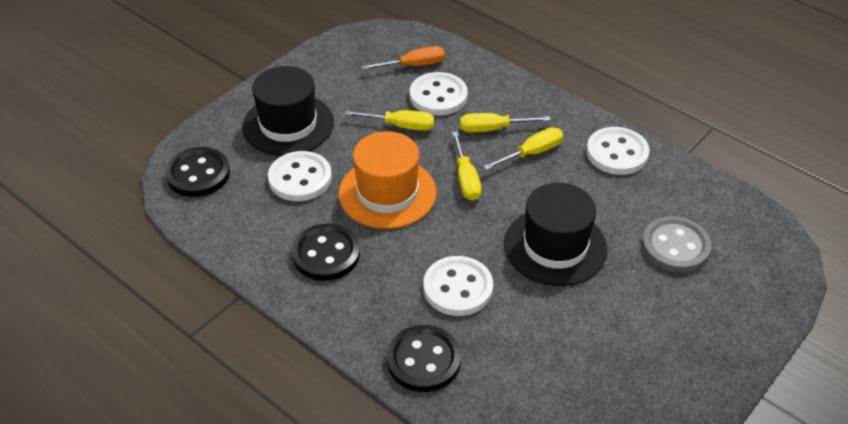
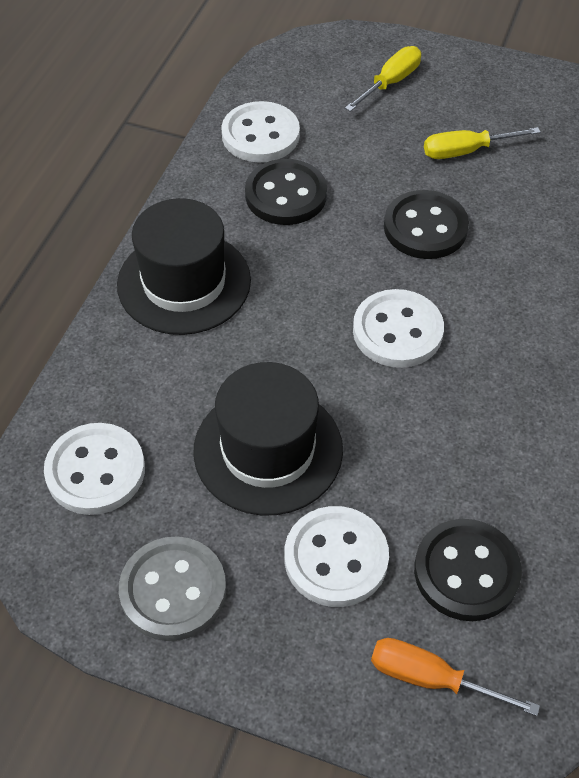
orange hat: [338,131,436,229] = 1 -> none = 0
yellow screwdriver: [344,110,434,131] [452,131,481,201] [460,113,551,133] [483,127,563,170] = 4 -> [345,46,421,112] [424,127,541,159] = 2

